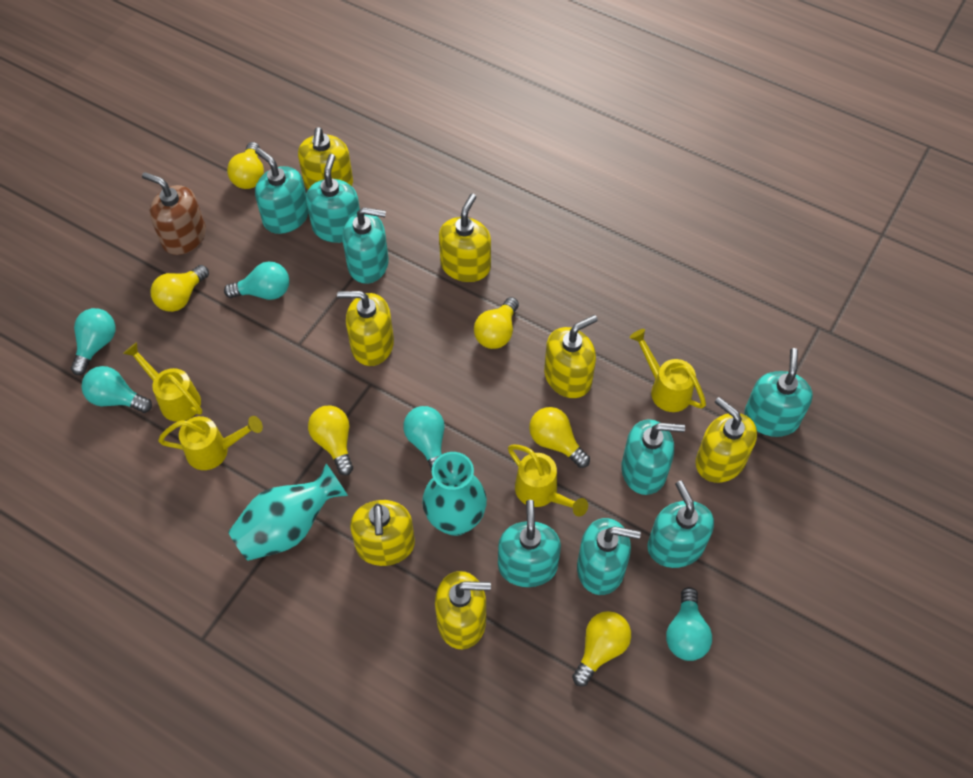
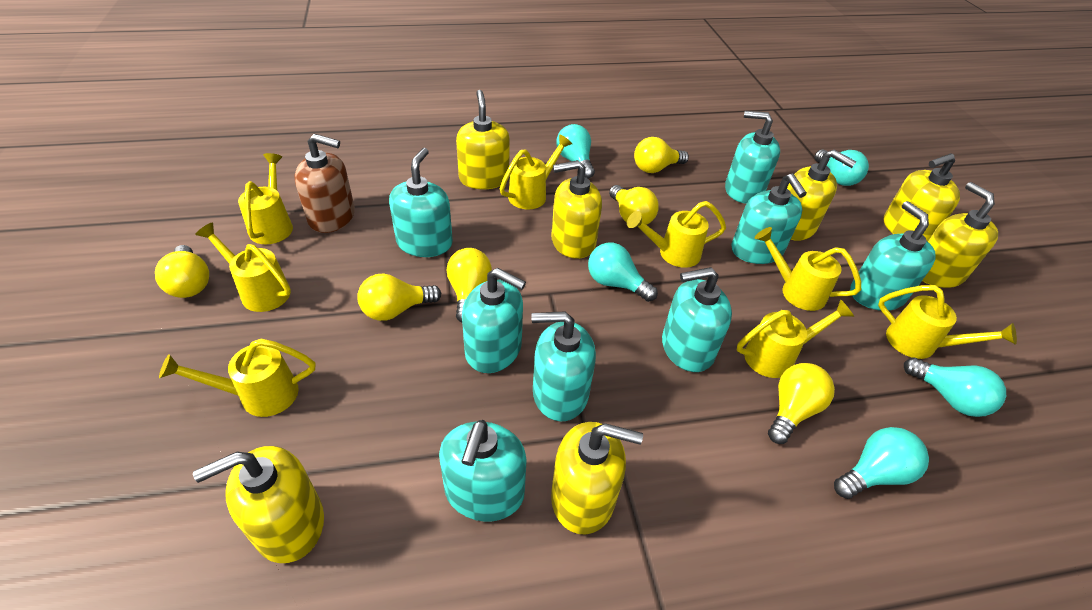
turquoise vase: [228,464,348,561] [422,452,487,536] = 2 -> none = 0
yellow watering can: [123,342,202,422] [158,416,263,470] [508,444,588,517] [630,329,706,412] = 4 -> [159,339,315,417] [195,222,291,312] [238,153,293,244] [500,134,572,209] [627,201,726,268] [737,299,854,378] [755,227,861,311] [878,285,1017,359] = 8

